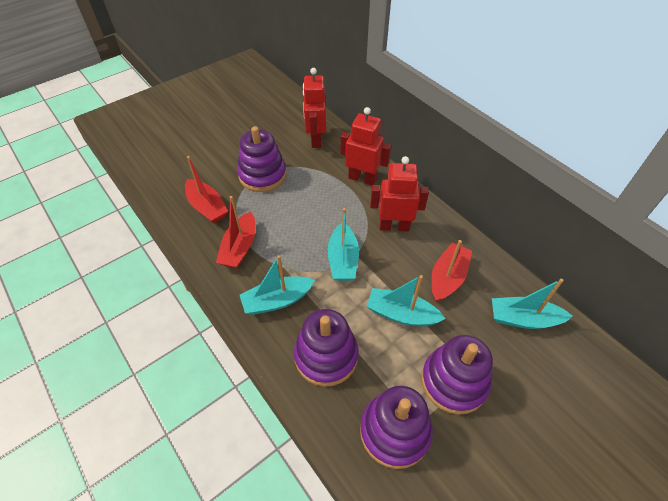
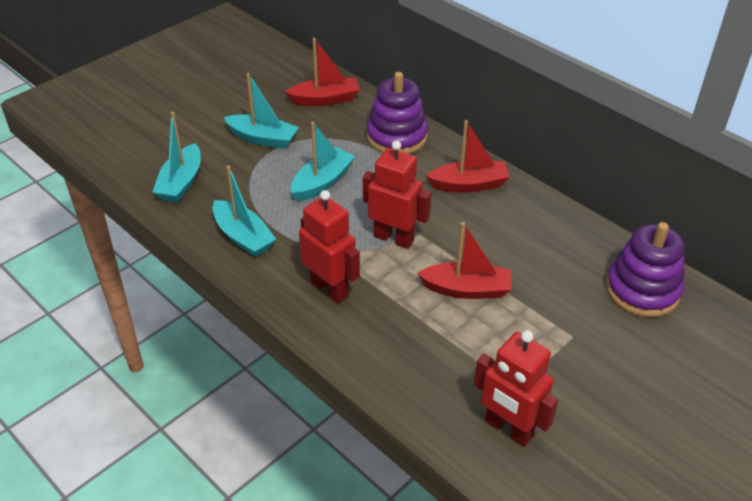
purple stacking toy: [237,126,286,192] [294,309,359,387] [360,386,433,469] [421,335,493,415] = 4 -> [367,72,428,154] [606,222,685,317] = 2

